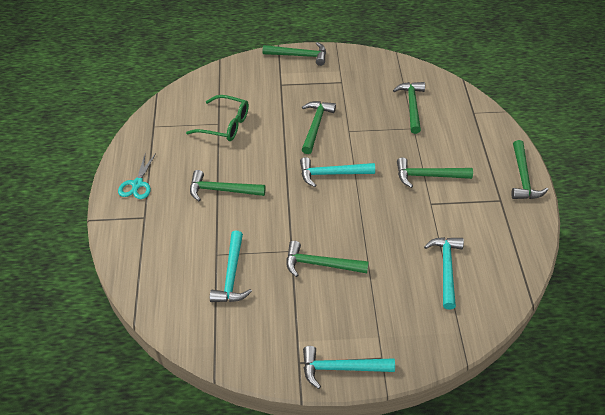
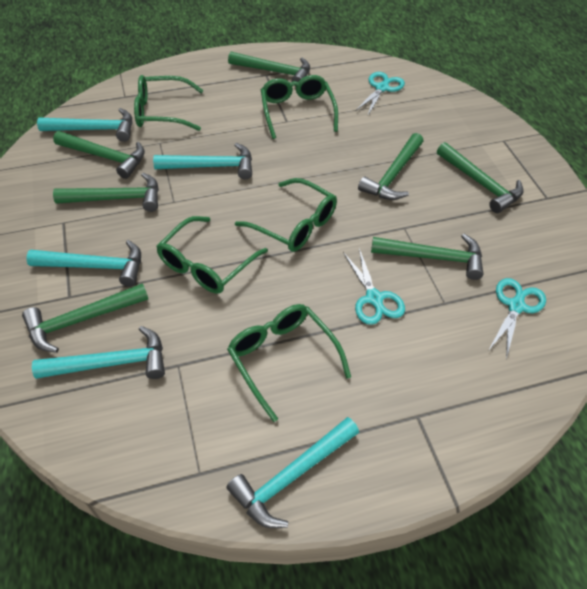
green glasses: [186,95,249,141] = 1 -> [134,75,203,131] [156,216,268,294] [227,304,351,422] [235,178,337,252] [261,75,338,139] = 5
turquoise hammer: [210,231,252,302] [300,157,375,187] [303,346,395,389] [424,237,464,310] = 4 -> [26,240,141,287] [32,326,165,379] [37,108,132,142] [153,143,252,179] [226,417,359,528] = 5
turquoise scissors: [118,152,156,199] = 1 -> [343,248,405,325] [355,72,405,115] [488,278,546,359] = 3

